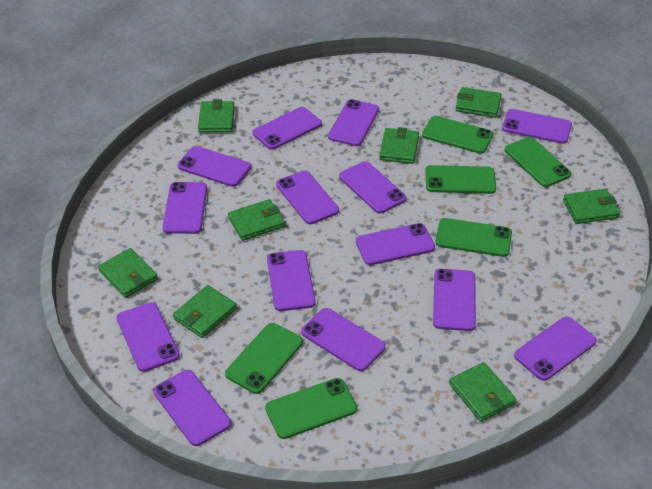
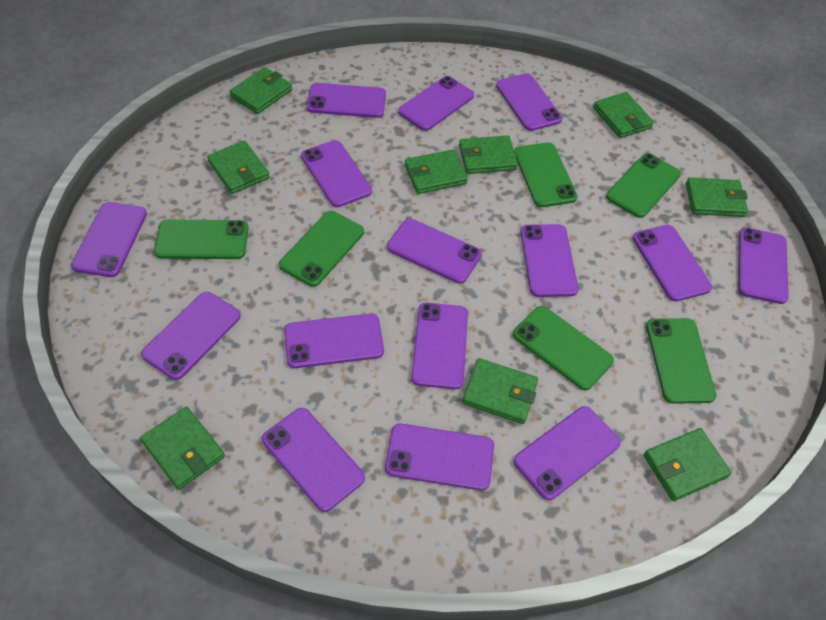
green wallet: [98,248,158,298] [173,285,237,338] [198,99,235,133] [228,199,285,241] [379,127,419,164] [449,362,516,422] [455,87,502,118] [563,189,620,224] = 8 -> [140,407,225,490] [207,141,270,194] [229,67,292,114] [405,150,468,194] [459,135,518,174] [462,358,538,424] [593,92,654,138] [644,428,732,501] [686,177,748,217] = 9
purple phone: [116,302,180,372] [153,370,231,446] [163,182,207,234] [178,146,251,187] [253,107,322,150] [267,250,316,311] [276,171,339,224] [301,308,386,371] [328,99,379,146] [339,161,406,214] [356,223,435,265] [433,269,476,331] [502,109,572,144] [514,316,597,381] = 14 -> [71,202,147,277] [141,292,241,380] [262,408,365,512] [284,314,384,368] [301,140,372,207] [307,83,386,118] [385,424,494,491] [387,219,482,284] [398,76,474,131] [411,303,468,389] [496,73,562,131] [514,406,621,500] [520,224,579,297] [633,225,712,302] [738,228,789,304] = 15

